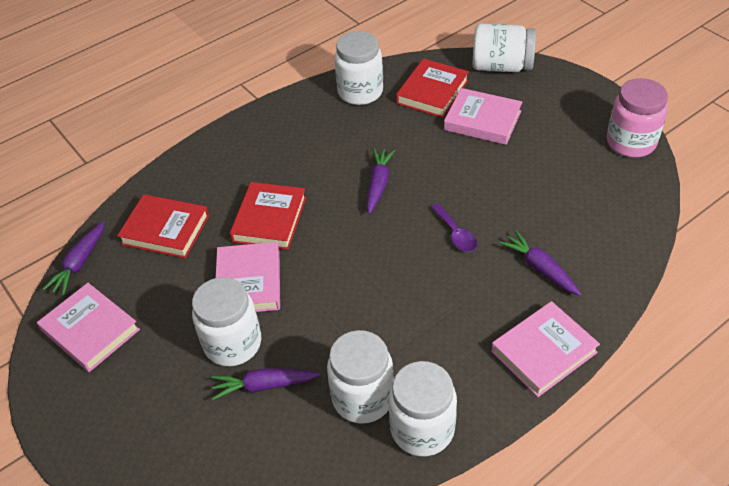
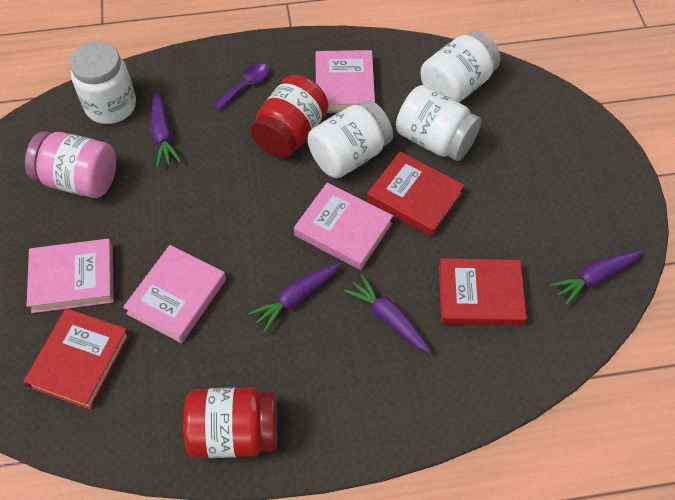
red jar: none = 0 -> [183,387,278,458] [250,75,328,158] = 2
white jar: [192,277,261,366] [327,330,394,424] [334,31,383,105] [389,361,457,456] [472,24,536,72] = 5 -> [70,41,136,124] [307,100,393,178] [396,85,481,161] [421,30,500,102] = 4

